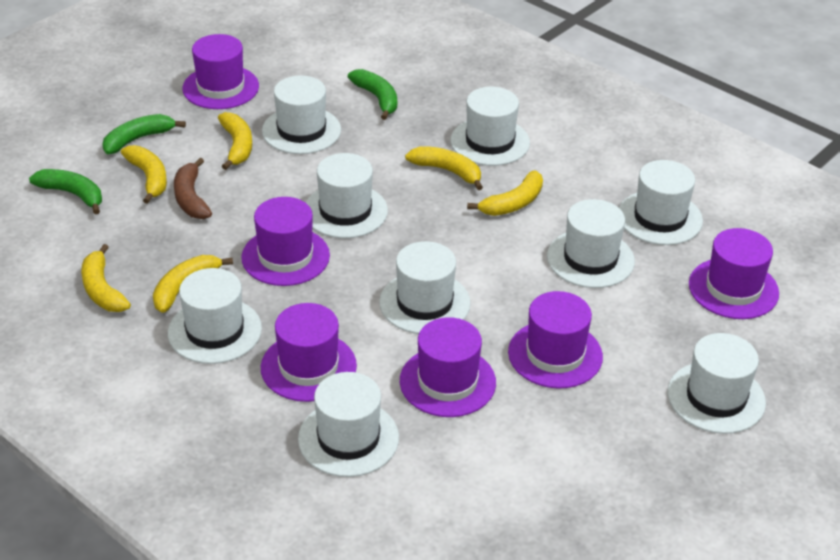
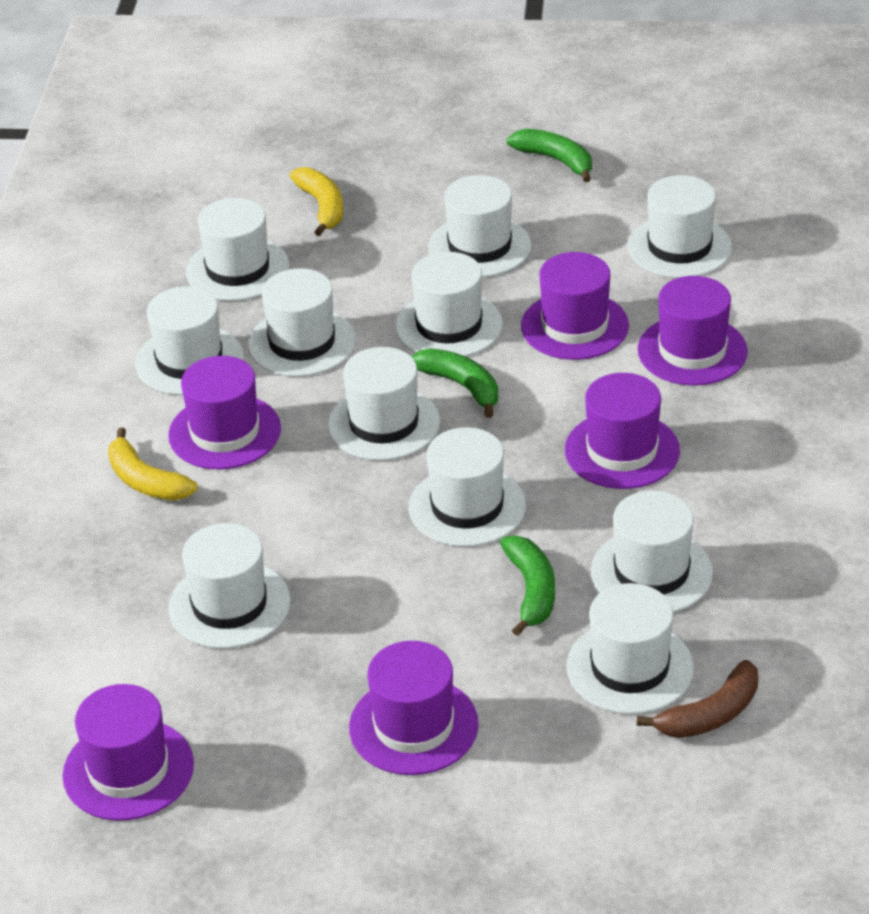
white hat: [168,268,262,364] [262,75,341,154] [298,372,399,477] [305,153,388,238] [379,241,471,334] [451,87,530,166] [547,199,635,288] [619,160,703,245] [668,333,766,434] = 9 -> [135,286,244,395] [168,523,291,649] [186,198,289,301] [248,268,356,377] [328,347,440,461] [395,252,503,357] [409,427,526,547] [428,175,531,277] [566,583,694,714] [591,490,713,613] [628,175,732,278] = 11
yellow banana: [81,244,131,312] [121,145,167,204] [153,255,233,313] [218,112,252,170] [405,146,483,190] [467,170,543,216] = 6 -> [108,428,198,501] [290,167,343,236] = 2

